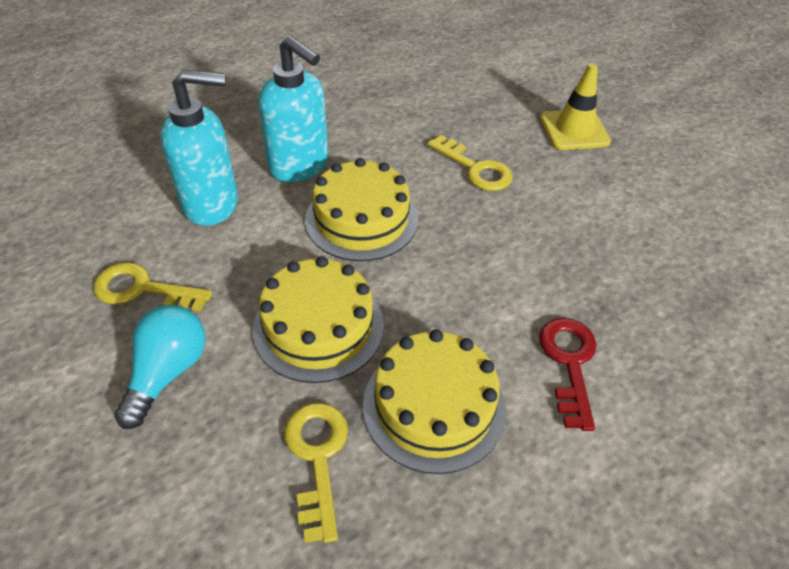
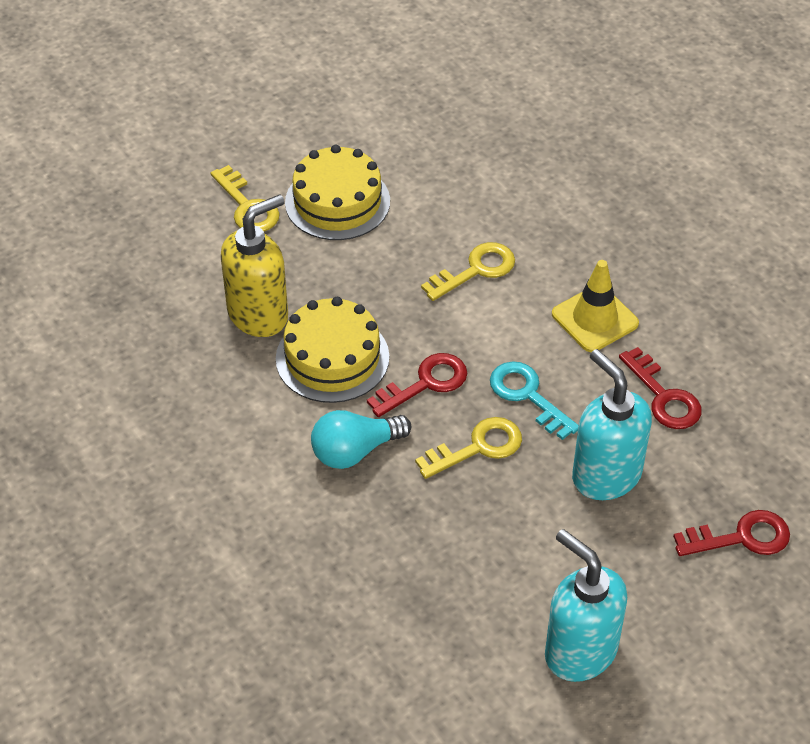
red key: [539,318,597,431] = 1 -> [367,353,467,417] [619,347,702,429] [673,510,790,556] = 3
turquoise key: none = 0 -> [490,361,579,440] = 1
yellow cake: [253,256,384,383] [305,158,418,261] [363,329,506,474] = 3 -> [276,297,389,403] [285,145,390,240] = 2
yellow soap dispenser: none = 0 -> [221,194,288,337] = 1

